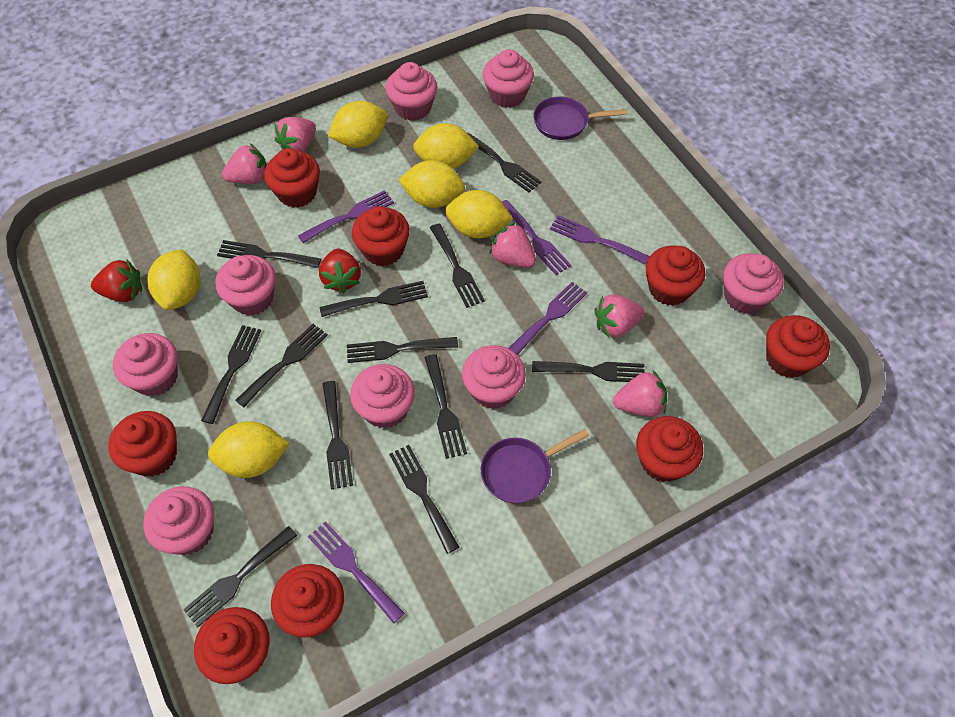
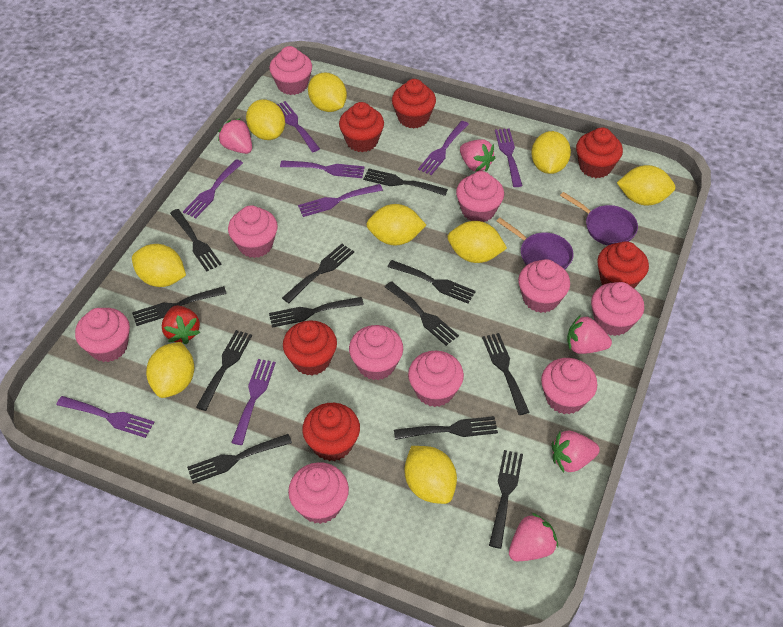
pink cupcake: [113,333,178,396] [143,486,214,555] [215,255,276,316] [350,364,415,429] [385,62,437,121] [462,345,526,409] [483,49,534,108] [723,253,784,314] = 8 -> [75,308,130,362] [228,205,278,258] [269,46,312,95] [288,462,349,524] [349,325,403,380] [408,351,464,407] [456,171,504,222] [518,259,570,313] [541,358,597,414] [591,282,644,336] = 10
purple fork: [298,190,394,243] [308,521,405,624] [502,200,571,275] [509,282,587,355] [550,215,650,265] = 5 -> [57,396,155,438] [183,159,243,218] [231,359,276,445] [277,101,320,152] [280,160,365,178] [298,184,383,217] [418,121,469,175] [495,128,523,187] = 8
red cupcake: [108,411,177,477] [194,607,270,684] [264,148,320,208] [271,564,344,638] [352,206,410,266] [636,416,703,482] [646,245,705,306] [766,315,830,378] = 8 -> [283,321,337,375] [302,403,360,461] [339,102,384,152] [392,79,436,129] [576,127,623,178] [597,241,649,288] = 6
red strawberry: [91,259,142,302] [319,249,361,294] = 2 -> [162,306,201,345] = 1
yellow lemon: [148,249,200,310] [208,421,290,478] [328,101,387,148] [399,160,465,208] [413,123,479,169] [445,190,513,238] = 6 -> [132,244,186,287] [146,342,194,398] [246,99,285,140] [308,73,347,112] [366,204,426,245] [405,446,457,504] [448,221,507,263] [531,131,571,174] [617,165,675,206] = 9

